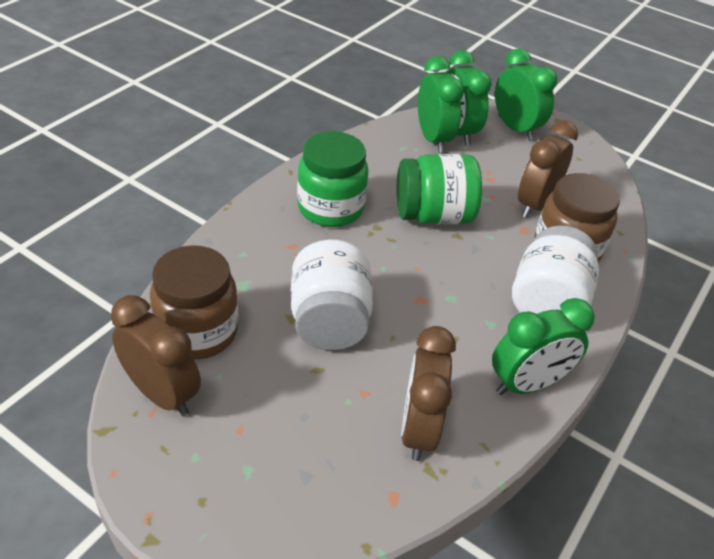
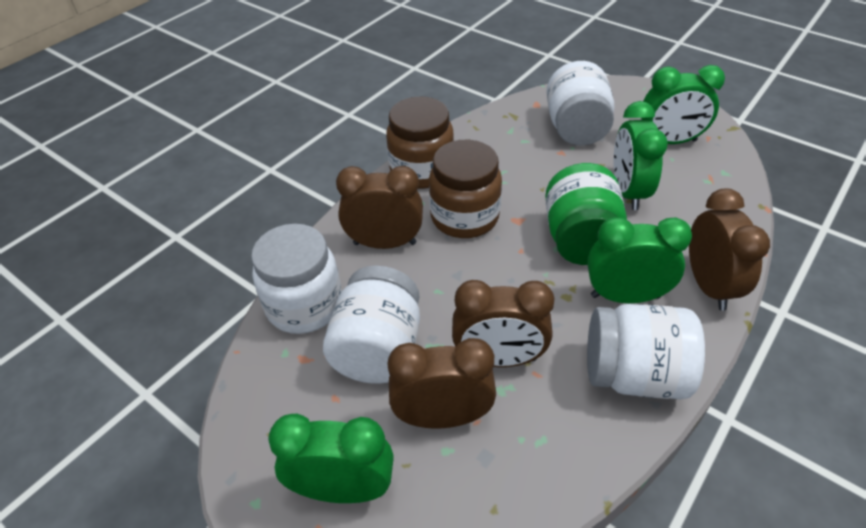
brown clock: [111,295,201,416] [401,326,456,461] [518,120,578,218] = 3 -> [336,166,423,249] [387,338,496,429] [452,280,554,367] [689,188,770,311] = 4
green jar: [297,131,369,227] [396,154,482,224] = 2 -> [545,163,627,265] = 1
white jar: [291,240,373,350] [512,226,599,314] = 2 -> [251,224,342,334] [323,266,420,384] [546,61,614,145] [587,304,705,399] = 4

